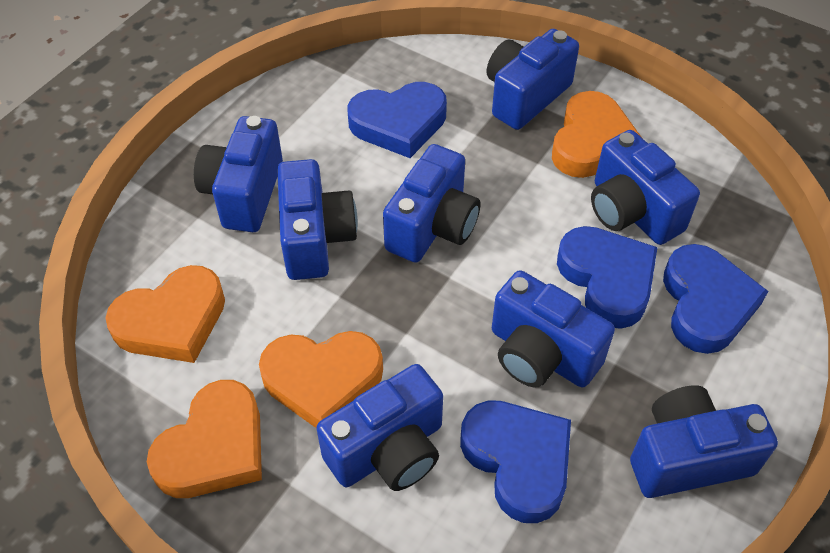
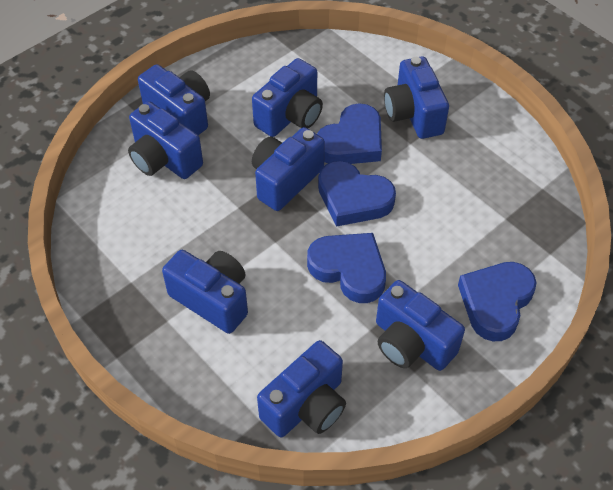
orange heart: [106,265,225,363] [147,380,262,498] [259,331,383,428] [552,91,641,178] = 4 -> none = 0

